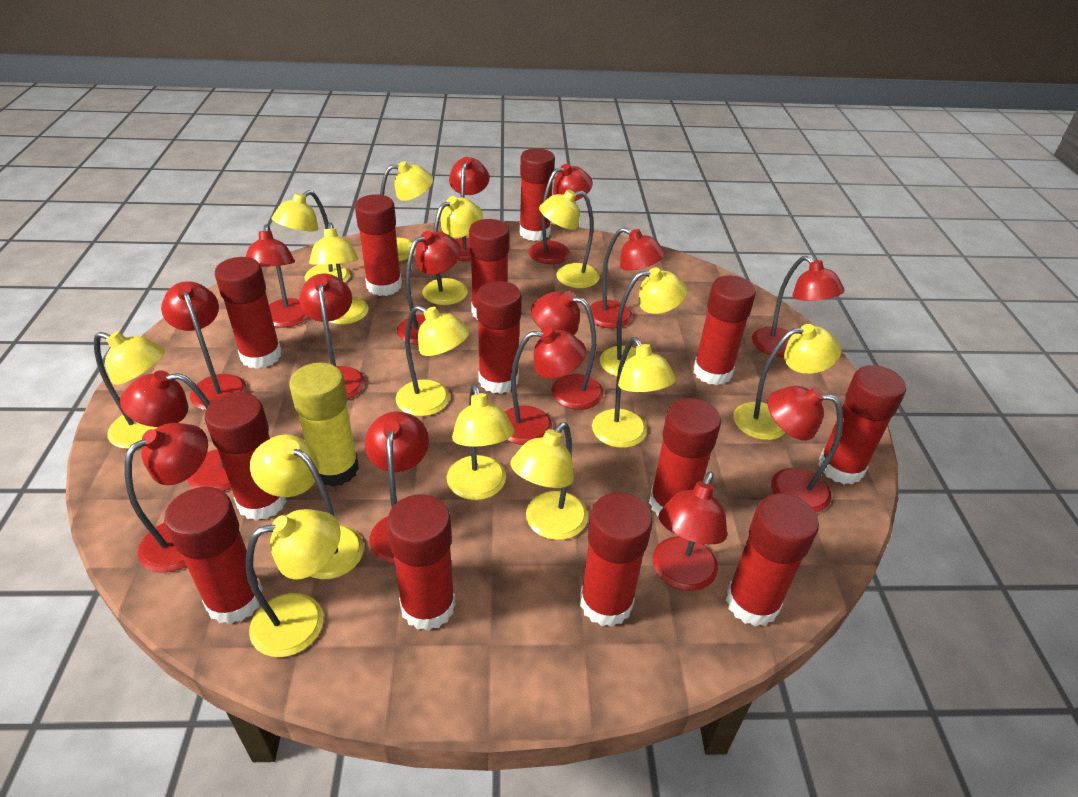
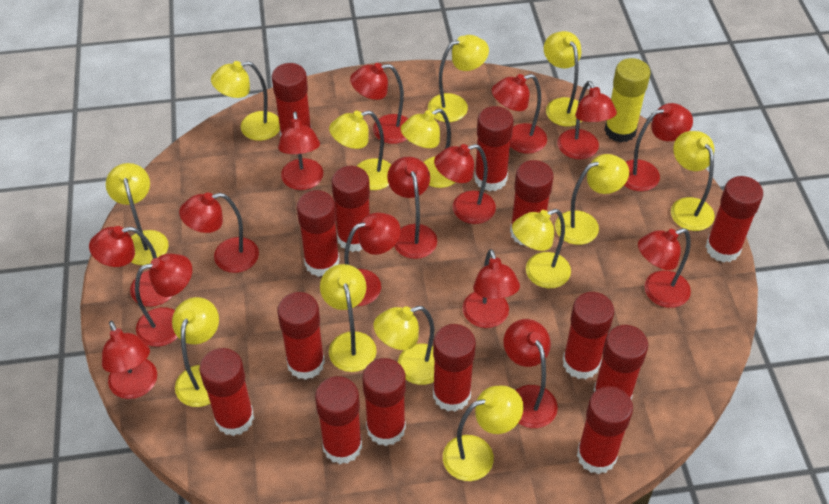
red glue stick: [164,487,263,624] [204,392,287,521] [215,257,281,369] [355,194,402,296] [387,494,455,631] [469,219,509,320] [476,281,522,394] [519,148,555,241] [580,492,652,627] [649,398,721,517] [693,276,756,385] [726,493,819,627] [818,365,906,484] = 13 -> [199,348,254,436] [272,63,312,138] [277,292,325,380] [297,190,340,277] [315,376,362,464] [331,166,370,252] [362,358,406,446] [433,324,476,412] [474,106,514,191] [510,160,553,246] [563,292,614,379] [577,386,633,474] [594,325,648,400] [705,176,763,263] = 14
yellow lamp: [94,331,165,449] [246,509,341,657] [250,434,364,579] [272,190,350,283] [309,222,369,325] [380,161,433,261] [396,305,470,416] [422,196,483,305] [447,384,515,500] [511,422,588,540] [539,189,600,288] [592,337,676,448] [600,268,687,377] [733,324,841,440] = 14 -> [106,163,169,265] [172,297,219,407] [211,61,280,141] [320,264,377,372] [329,110,391,190] [373,306,434,385] [401,108,456,188] [428,35,489,122] [443,386,523,481] [512,209,571,288] [544,31,582,126] [555,154,629,245] [671,131,715,231] = 13

